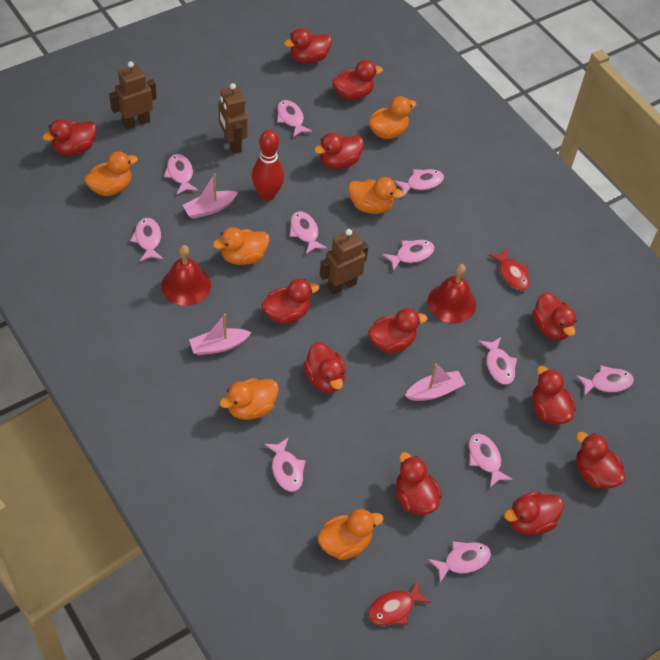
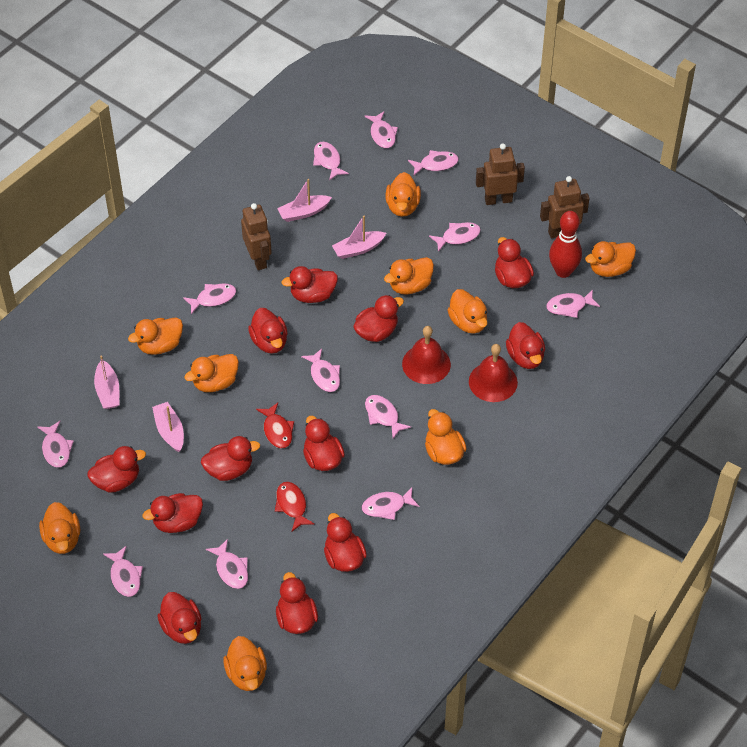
orange duck: [84,151,138,196] [213,227,270,265] [219,378,279,420] [317,509,383,560] [348,177,404,214] [369,96,416,139] = 6 -> [39,502,80,554] [128,317,183,355] [184,354,239,392] [223,636,267,691] [384,257,434,294] [385,172,421,217] [425,409,467,465] [448,289,488,334] [585,241,636,277] = 9
pink boat: [183,174,238,219] [189,313,252,355] [405,364,465,401] = 3 -> [94,355,119,409] [152,402,184,452] [277,179,332,222] [332,216,386,259] = 4
pink fish: [130,218,163,261] [164,154,198,195] [264,437,305,492] [277,100,312,137] [289,211,327,254] [382,240,435,271] [394,169,444,197] [428,541,491,582] [469,434,513,488] [479,337,517,385] [577,365,634,396] = 11 -> [37,421,74,468] [103,546,143,597] [183,283,236,314] [206,539,248,589] [301,349,340,392] [313,142,349,181] [362,487,419,520] [364,112,398,148] [365,395,411,438] [408,150,459,175] [429,222,481,252] [546,289,600,318] = 12

